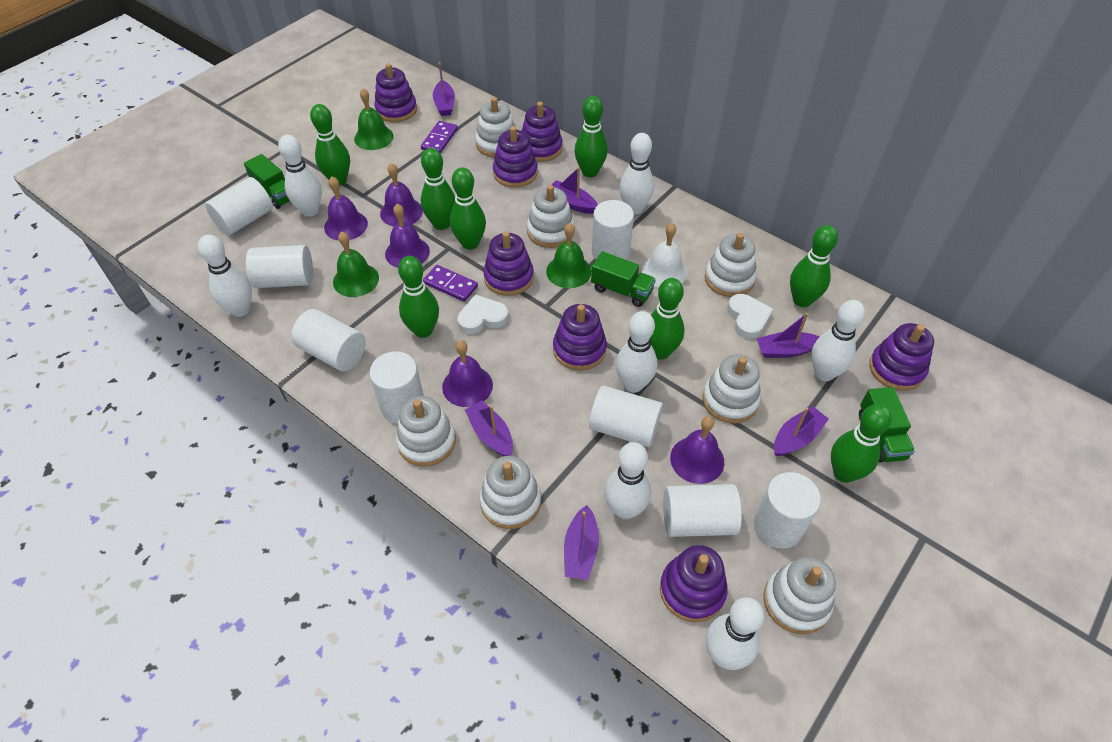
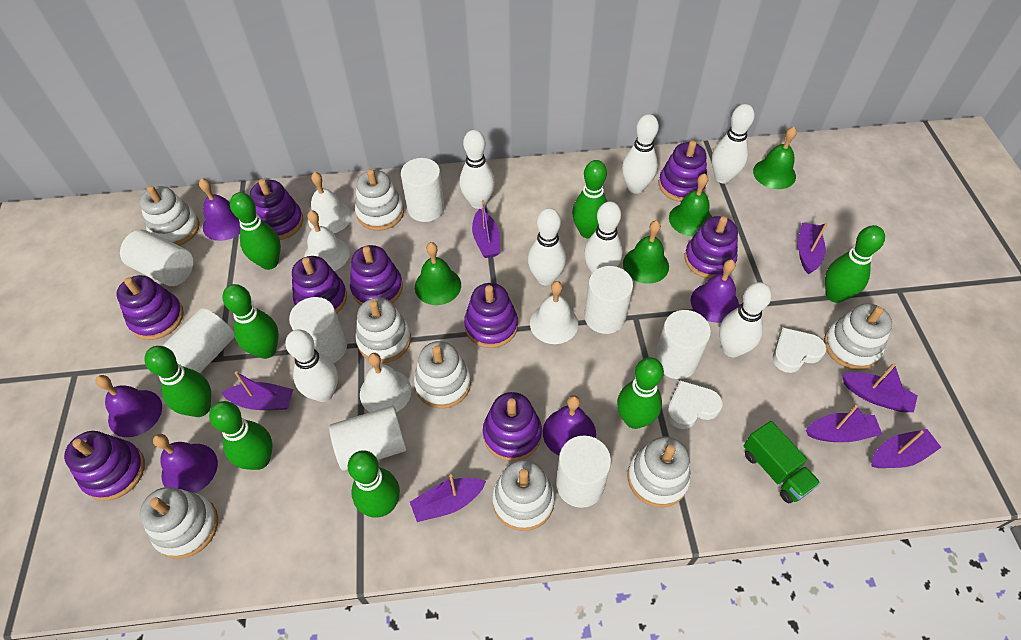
green bell: [333,232,379,297] [354,88,394,150] [546,223,591,288] = 3 -> [415,242,461,305] [623,220,669,284] [669,173,712,236] [753,127,797,189] = 4
green truck: [244,154,290,209] [591,251,656,307] [859,387,915,462] = 3 -> [744,421,820,503] = 1
purple boat: [433,62,455,116] [465,401,513,456] [552,167,598,214] [564,505,599,580] [756,313,819,358] [774,406,829,456] = 6 -> [222,371,294,410] [410,474,486,522] [472,200,500,258] [798,223,828,274] [806,405,883,442] [842,363,918,412] [871,429,942,468] = 7
purple domino: [421,121,458,154] [423,265,478,302] = 2 -> none = 0
purple stacking toy: [374,63,417,122] [483,231,534,296] [493,126,538,188] [522,102,563,162] [553,304,607,371] [660,545,728,622] [869,323,934,391] = 7 -> [64,431,145,501] [116,275,184,340] [250,179,303,240] [292,256,347,314] [350,245,403,305] [464,283,518,348] [483,392,542,461] [659,141,707,202] [685,216,738,279] = 9
white bell: [642,223,687,287] = 1 -> [304,210,350,271] [308,172,352,233] [360,353,411,412] [530,281,578,344] = 4
white stacking toy: [396,396,456,467] [475,97,516,157] [479,456,541,529] [527,185,575,248] [703,355,761,424] [705,233,757,297] [763,557,836,634] = 7 -> [139,186,200,246] [140,487,218,559] [355,169,404,231] [356,297,411,363] [414,341,471,409] [492,460,555,531] [628,437,691,507] [824,303,892,370] = 8

